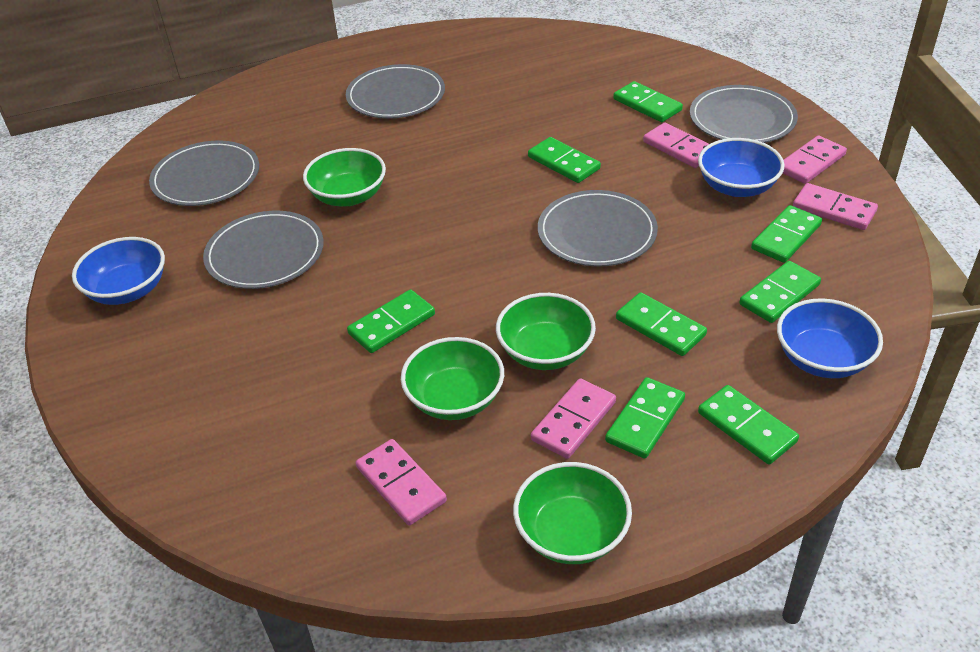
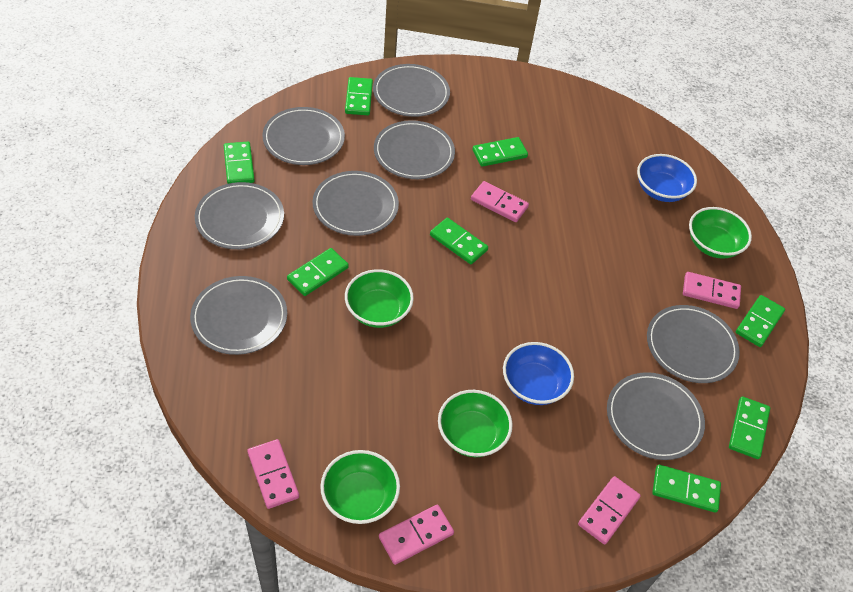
blue bowl: [72,237,165,305] [698,138,785,197] [777,298,883,378] = 3 -> [503,342,574,405] [637,154,697,202] = 2
grey plate: [149,140,259,206] [203,211,324,289] [346,64,445,119] [538,190,658,267] [690,85,798,143] = 5 -> [190,276,287,355] [195,182,284,249] [262,107,345,165] [312,171,399,236] [373,64,450,117] [374,120,455,179] [607,372,705,460] [647,305,740,383] = 8

